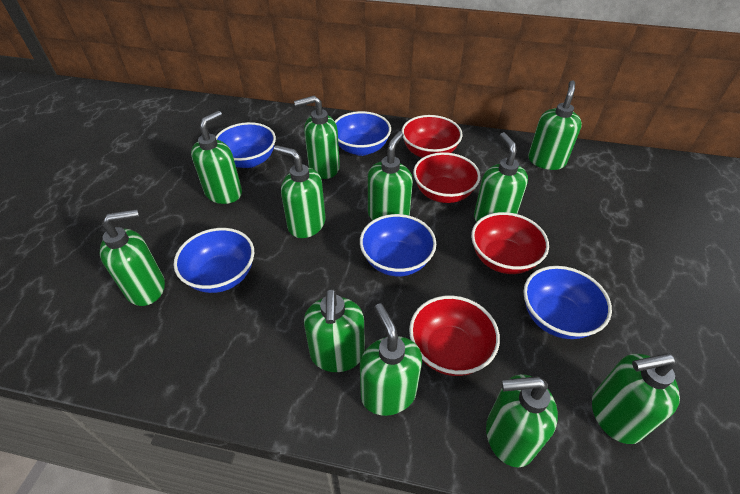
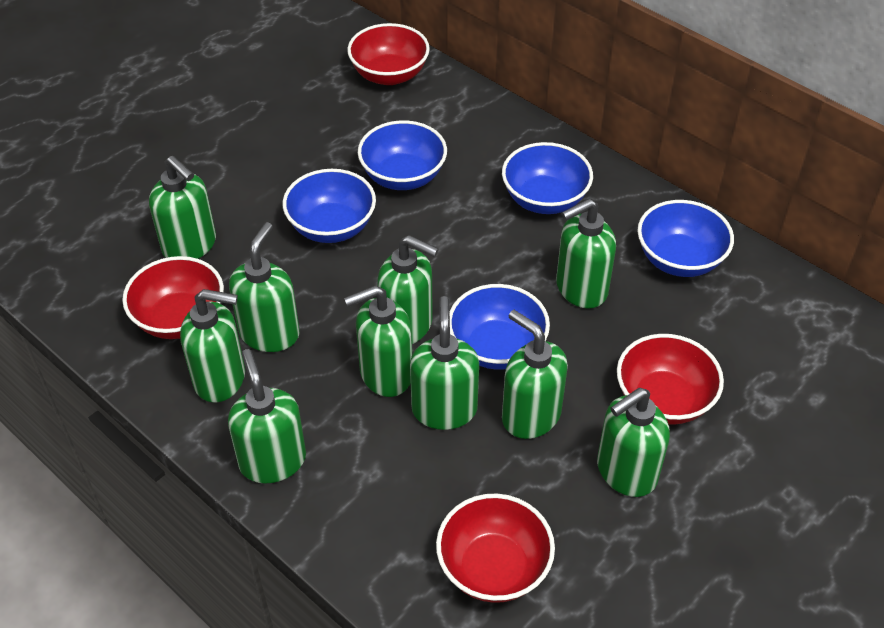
green soap dispenser: [100,209,165,306] [191,111,242,204] [274,145,326,238] [294,96,340,179] [304,288,365,372] [360,303,422,416] [368,131,413,221] [474,132,528,222] [486,374,558,468] [528,81,582,170] [592,353,680,444] = 11 -> [149,156,216,259] [180,289,245,403] [228,349,306,484] [229,222,300,352] [344,285,412,397] [377,235,438,344] [410,296,479,430] [502,310,568,439] [556,199,616,309] [597,388,670,497] = 10

